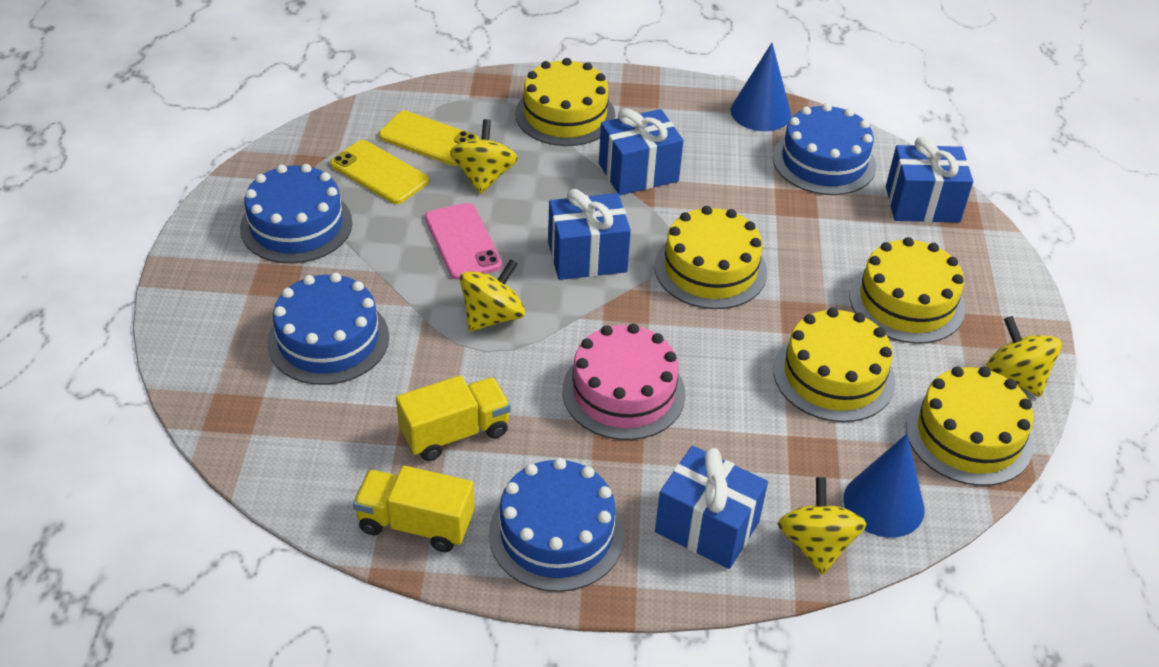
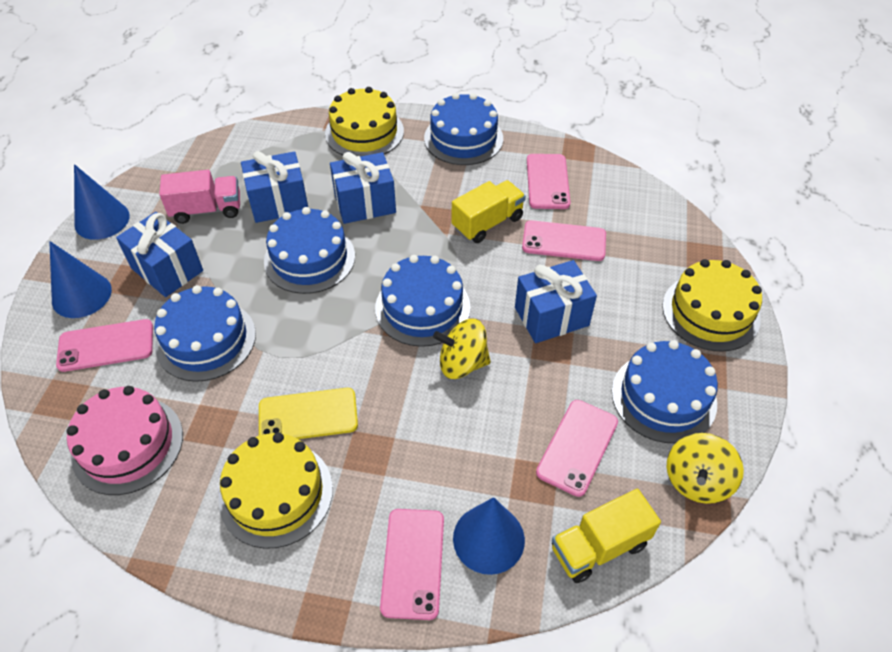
blue cake: [240,164,352,263] [267,273,389,385] [489,458,624,592] [773,103,876,195] = 4 -> [154,285,256,382] [264,207,355,294] [375,255,471,347] [424,93,503,165] [612,340,718,443] = 5
blue cone: [731,43,791,131] [843,434,925,538] = 2 -> [49,241,112,318] [74,164,130,240] [453,497,525,575] = 3
pink phone: [425,203,502,280] = 1 -> [56,319,153,372] [380,509,444,620] [522,220,606,261] [527,154,570,209] [536,400,618,497] = 5
pink truck: none = 0 -> [159,170,240,224] = 1
yellow cake: [515,58,615,146] [654,206,767,309] [774,307,895,422] [849,237,965,344] [906,367,1034,486] = 5 -> [219,432,333,549] [325,87,404,157] [662,259,762,352] = 3
yellow phone: [330,140,429,204] [379,111,479,166] = 2 -> [259,388,358,439] = 1
yellow spinning top: [450,119,518,194] [460,259,525,331] [777,477,867,575] [986,316,1062,397] = 4 -> [433,319,491,379] [667,433,744,504] = 2

